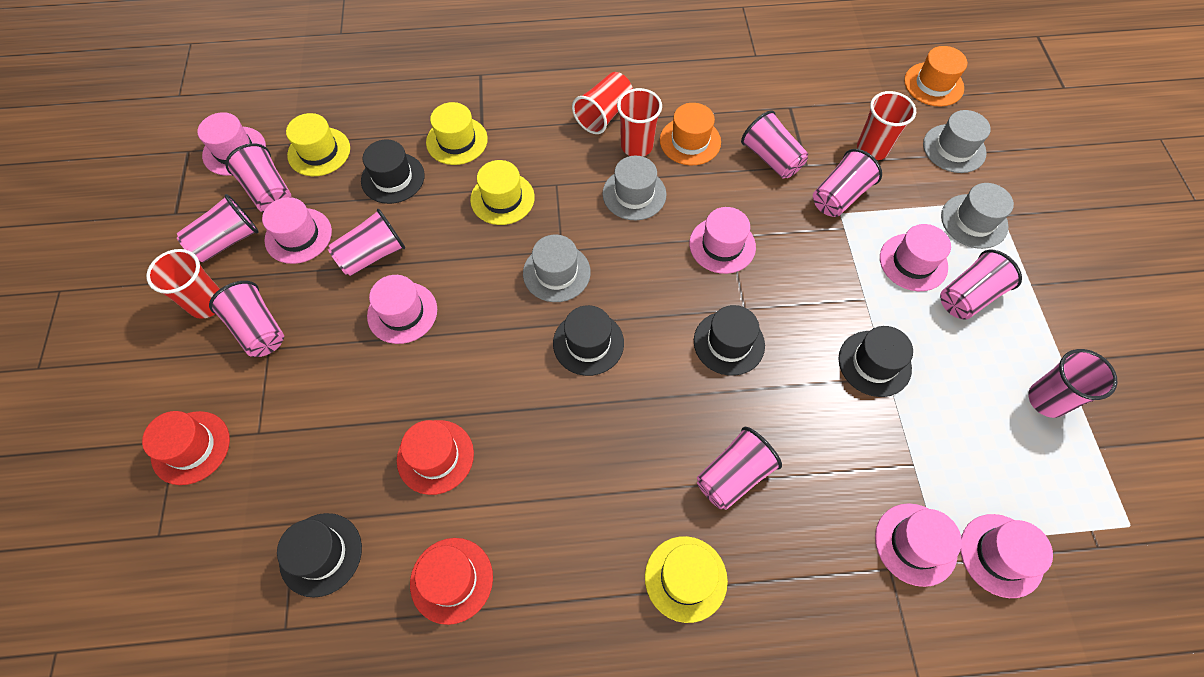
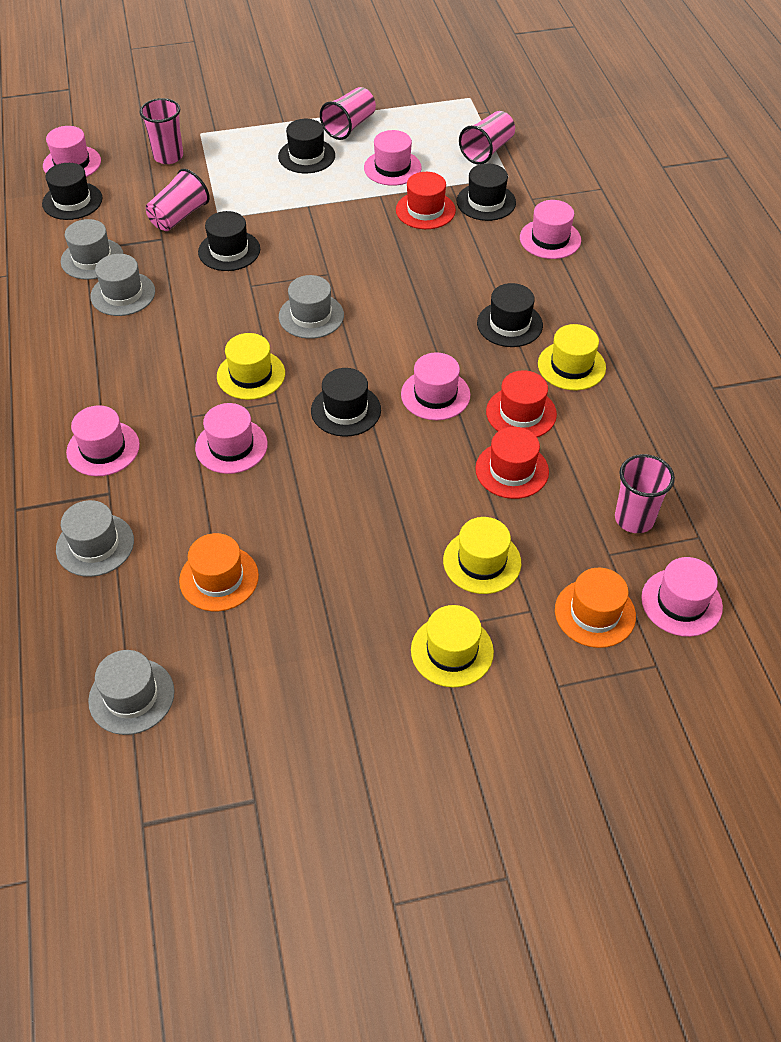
black hat: [277,513,362,598] [361,139,425,204] [553,305,624,376] [694,305,765,376] [839,326,913,397] = 5 -> [42,163,102,220] [198,211,260,271] [278,119,335,173] [311,368,381,437] [456,163,516,221] [477,283,543,347] = 6
grey hat: [523,234,591,302] [602,156,666,220] [923,110,991,173] [941,183,1014,249] = 4 -> [56,500,134,577] [61,219,124,280] [88,650,175,735] [90,254,155,316] [279,275,344,339] = 5
pink cup: [177,194,259,263] [209,281,284,357] [225,143,291,212] [328,209,405,276] [697,427,782,510] [741,110,808,178] [813,149,882,217] [940,250,1022,320] [1028,349,1118,418] = 9 -> [140,98,183,164] [146,169,210,231] [320,87,376,140] [459,111,515,165] [615,454,675,533] = 5
red cup: [146,249,220,319] [572,72,633,134] [617,88,662,156] [857,91,916,160] = 4 -> none = 0

